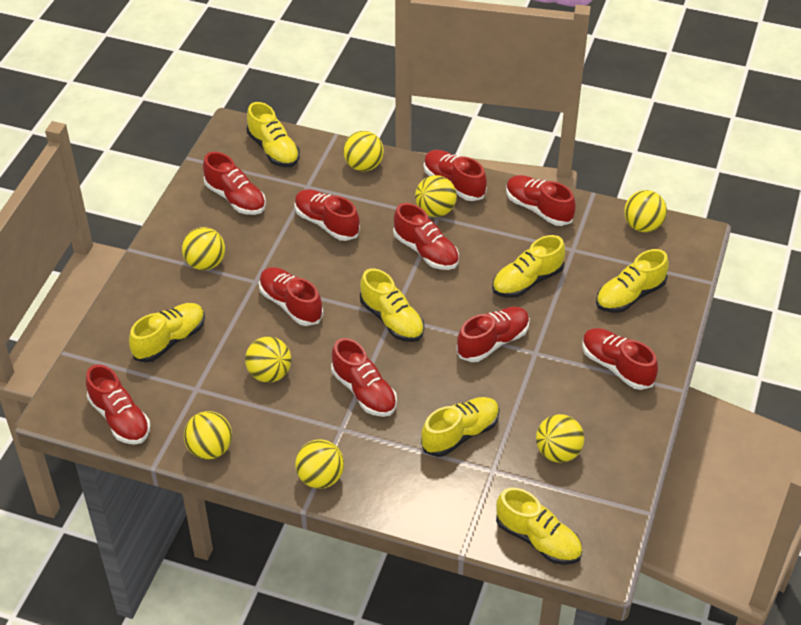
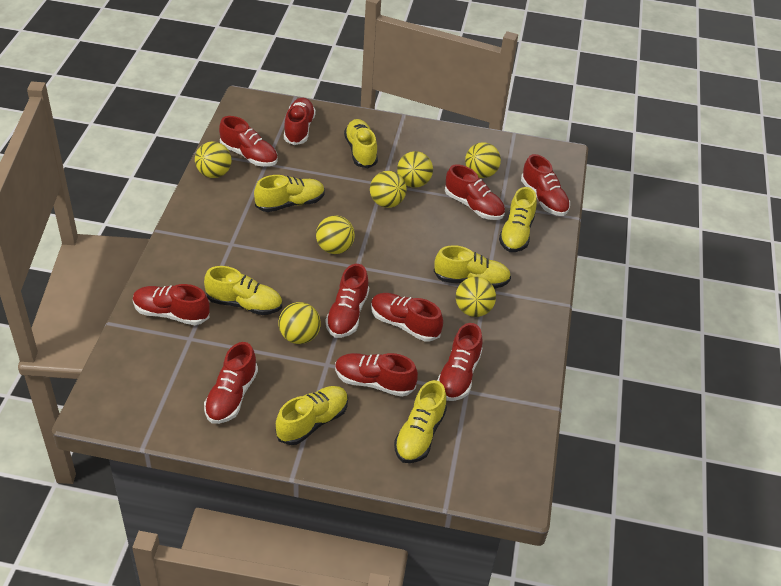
yellow ball: [182,227,225,270] [184,411,232,459] [245,336,291,383] [295,439,344,489] [343,131,384,171] [415,175,457,217] [536,414,584,463] [624,190,667,232] = 8 -> [195,142,232,178] [279,302,321,344] [316,215,355,254] [370,171,407,208] [397,151,433,188] [456,277,496,317] [465,142,501,178] = 7

